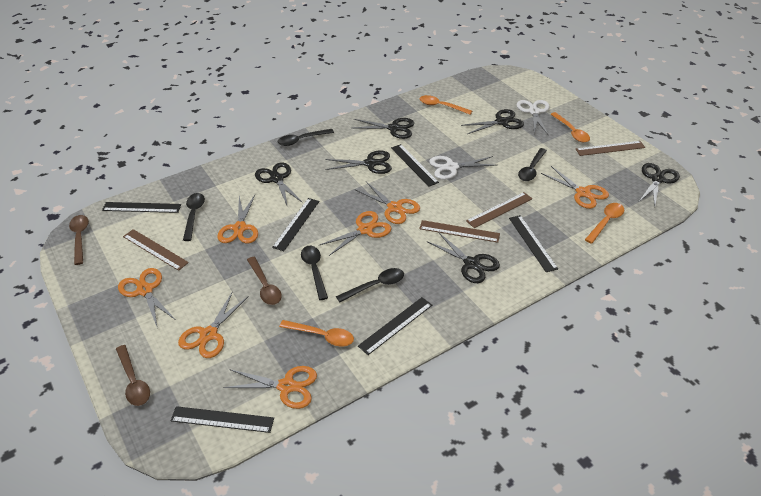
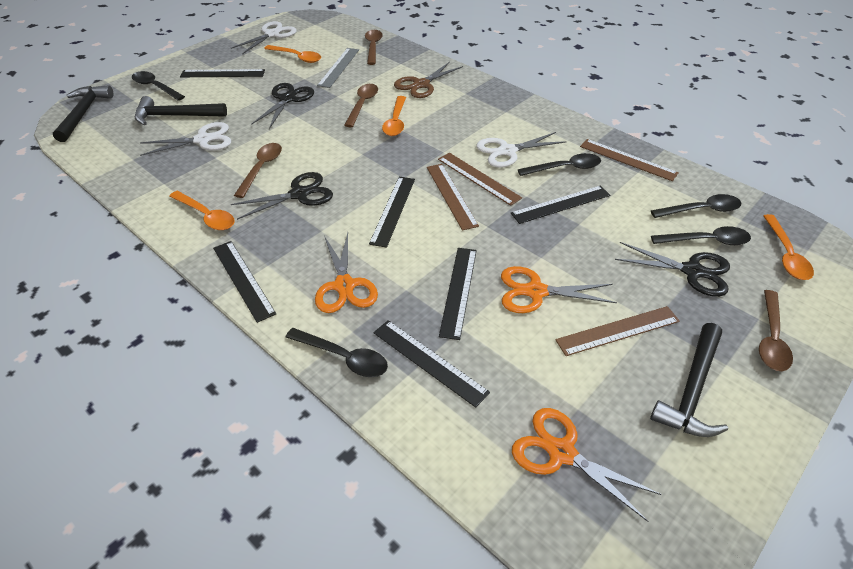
black hammer: none = 0 -> [53,85,113,142] [135,96,227,125] [650,323,728,437] = 3
black scissors: [255,163,303,207] [325,151,392,174] [353,118,414,139] [427,232,500,283] [461,109,524,134] [639,163,680,207] = 6 -> [231,172,333,220] [251,83,314,129] [615,242,730,297] = 3
brown scissors: none = 0 -> [394,62,463,98] = 1
brown spoon: [69,215,89,265] [116,345,150,406] [247,257,282,305] = 3 -> [234,143,282,198] [344,84,378,127] [365,30,383,65] [759,290,793,371] = 4
grey ruler: none = 0 -> [317,48,359,88] = 1
orange scissors: [118,268,176,329] [178,291,248,358] [217,195,258,243] [223,366,317,409] [320,211,392,256] [356,182,420,224] [541,166,609,209] = 7 -> [315,233,378,313] [501,266,617,313] [512,408,661,522] = 3
white scissors: [429,156,497,180] [516,100,550,136] = 2 -> [140,122,231,156] [231,21,297,54] [476,132,567,168] = 3

